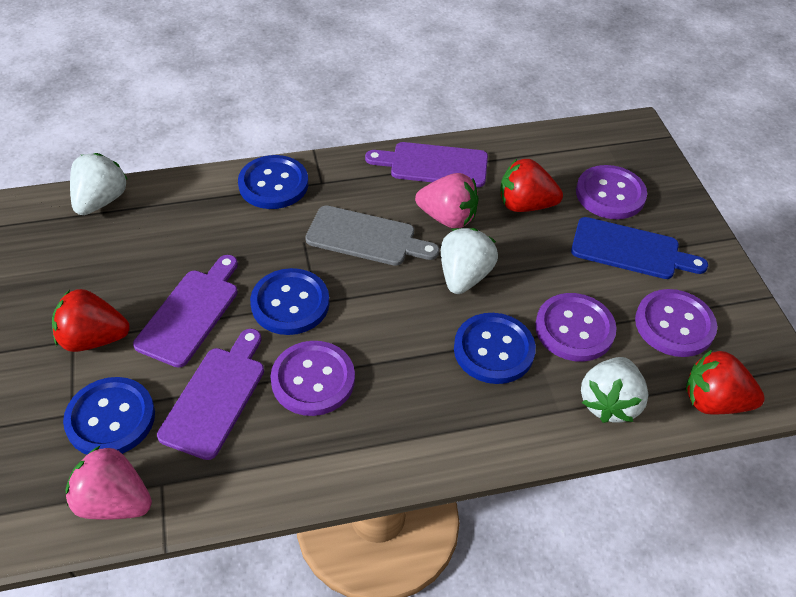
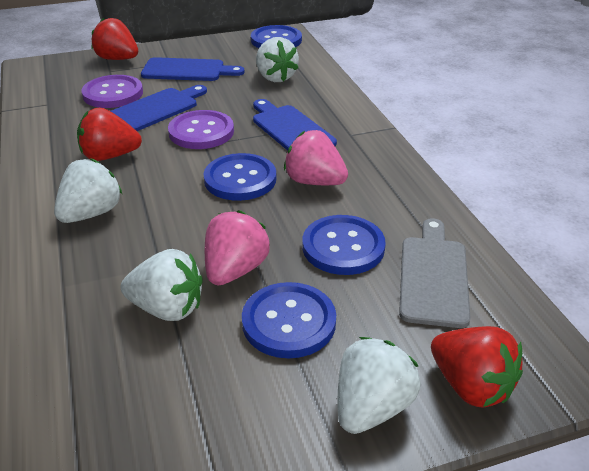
blue cutting board: [571,217,708,279] = 1 -> [111,85,207,131] [141,57,245,81] [253,99,337,151] = 3
purple button: [270,341,355,416] [535,293,617,362] [576,165,647,219] [635,289,717,357] = 4 -> [81,75,143,108] [168,110,234,149] = 2
purple cutting board: [133,255,238,368] [157,329,264,460] [365,142,488,187] = 3 -> none = 0
white strawberry: [70,153,128,215] [441,228,498,294] [581,357,648,423] = 3 -> [54,158,122,223] [121,249,203,321] [256,37,299,82] [338,337,420,434] = 4

